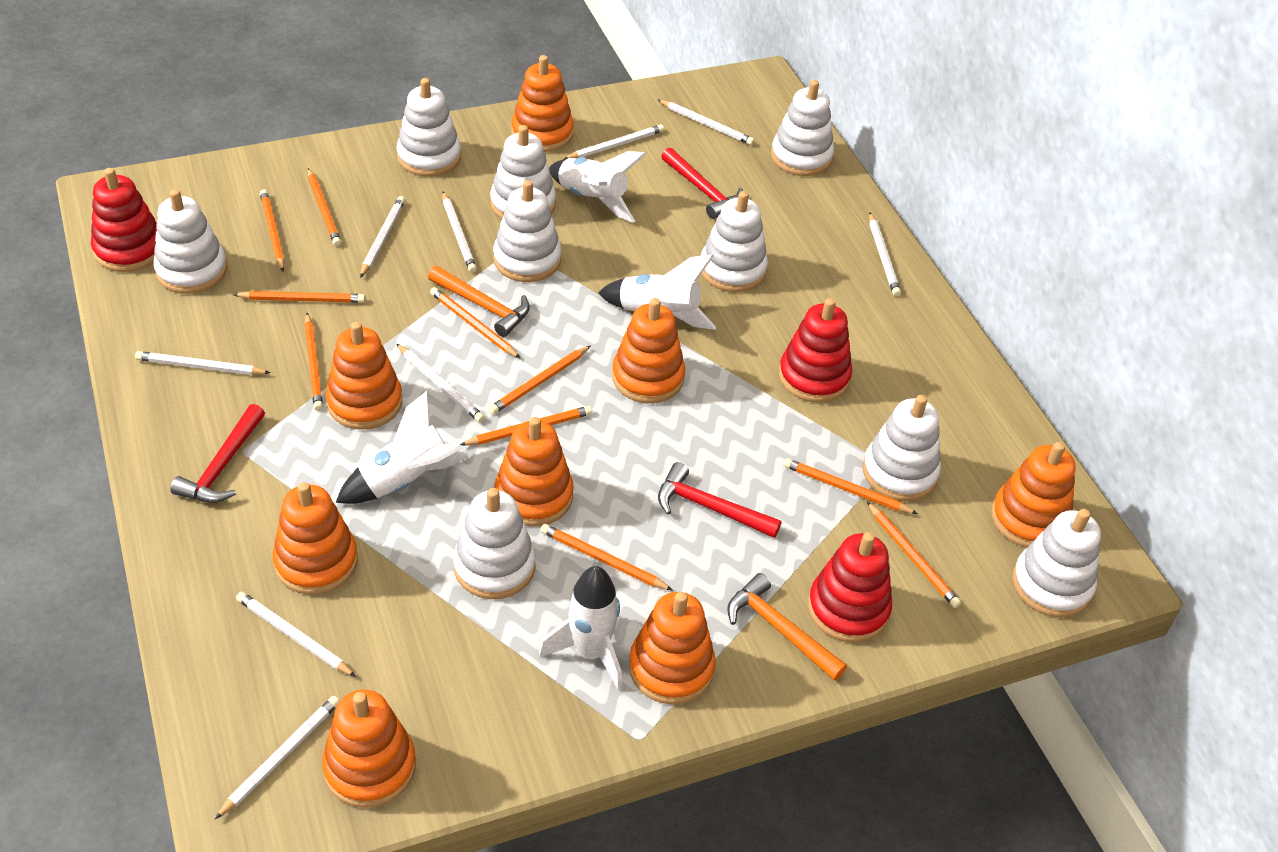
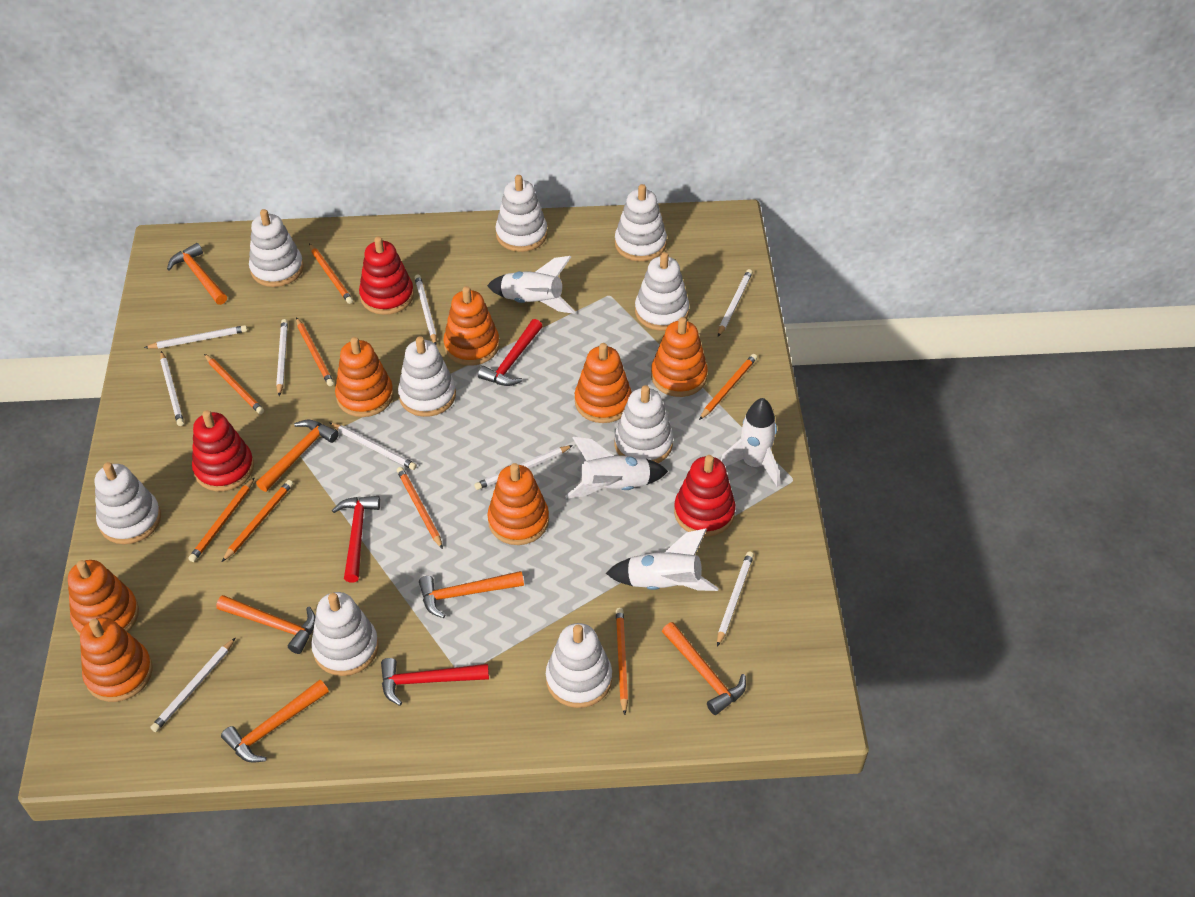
orange hammer: [428,266,530,337] [727,573,847,681] = 2 -> [167,243,227,305] [216,595,316,654] [221,680,329,763] [256,420,339,492] [419,571,524,618] [662,622,746,715] = 6
orange pencil: [233,291,365,303] [260,189,285,272] [304,313,323,411] [308,168,341,246] [430,287,520,358] [460,406,593,446] [489,346,590,414] [540,524,672,590] [783,458,918,514] [867,502,961,608] = 10 -> [188,477,255,562] [204,354,264,414] [222,480,293,562] [296,317,334,386] [309,244,353,304] [397,467,443,549] [616,608,628,715] [699,354,757,420] = 8
orange stacking toy: [272,482,358,595] [322,690,416,808] [325,322,402,430] [494,417,574,526] [511,55,574,152] [612,298,685,403] [629,592,716,705] [991,442,1075,548] = 8 -> [68,560,139,636] [80,617,153,702] [335,337,394,417] [444,286,499,366] [487,463,549,545] [575,343,632,423] [651,317,708,397] = 7

